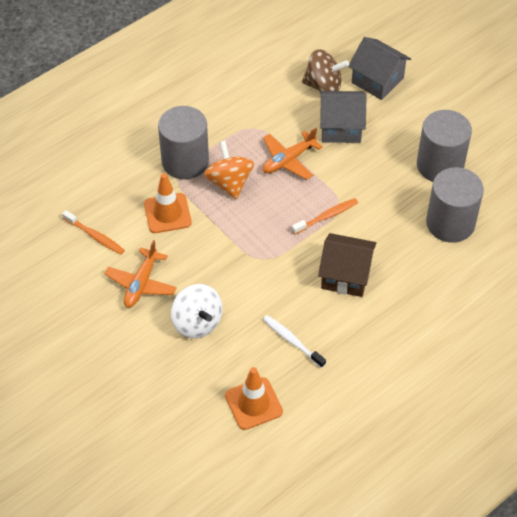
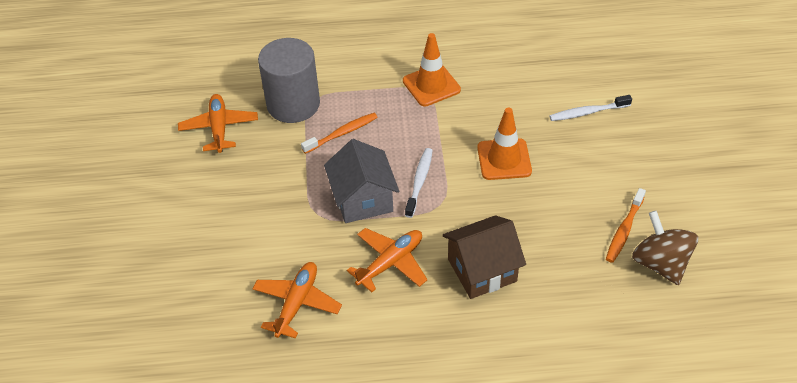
grey cylinder: [158,106,209,179] [417,110,472,182] [426,167,484,243] = 3 -> [258,38,320,123] = 1
grey house: [320,91,367,143] [348,37,411,100] = 2 -> [324,139,399,223] = 1
orange plane: [105,240,177,308] [263,128,323,180] = 2 -> [178,94,258,153] [252,262,342,339] [347,228,428,292] = 3
orange spinning top: [204,141,254,199] = 1 -> none = 0
white spinning top: [171,284,223,338] = 1 -> none = 0
white toothbrush: [263,315,326,368] = 1 -> [405,148,433,218] [549,95,632,121] = 2

